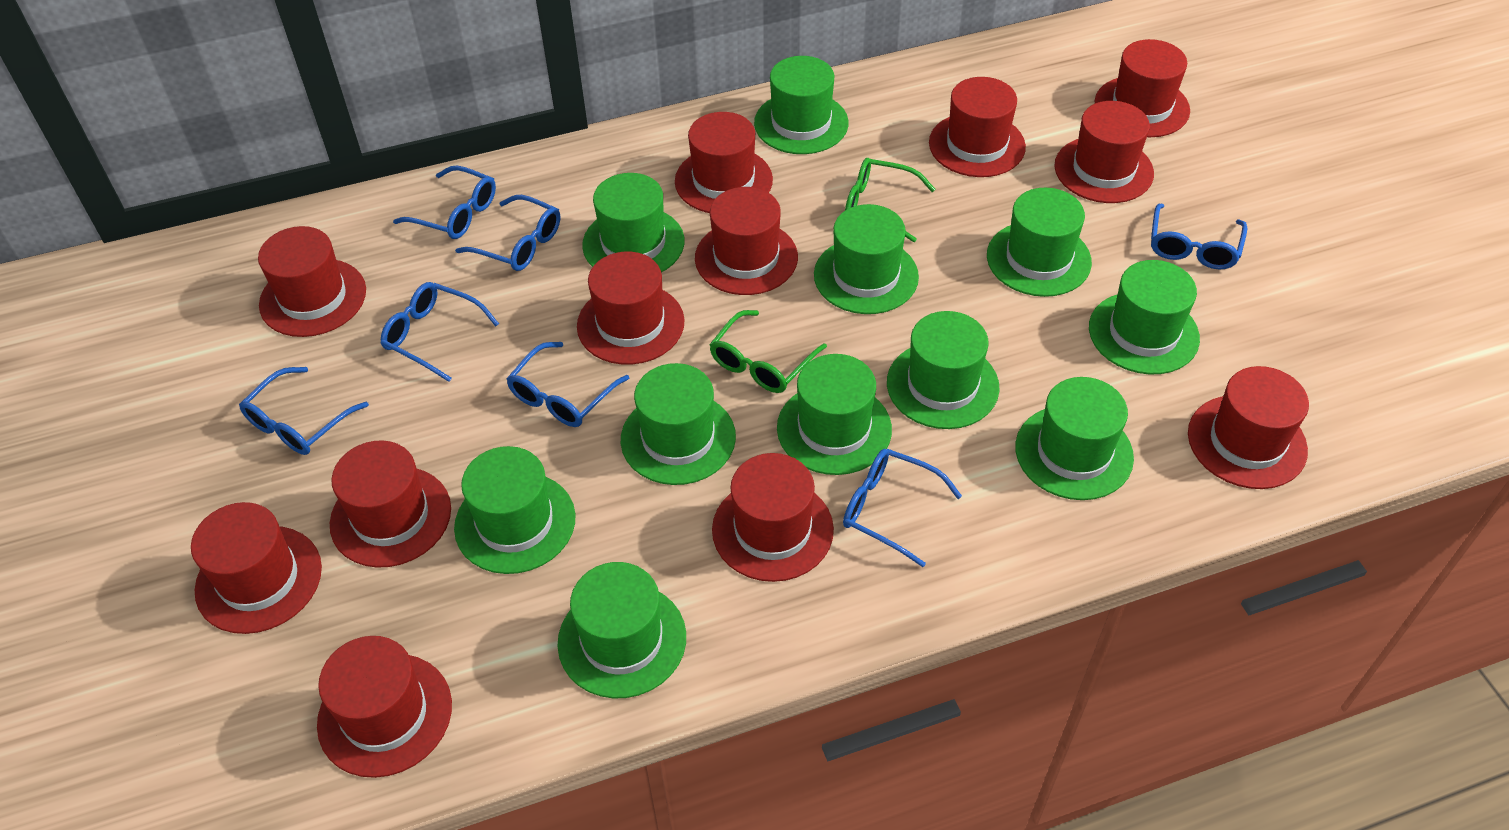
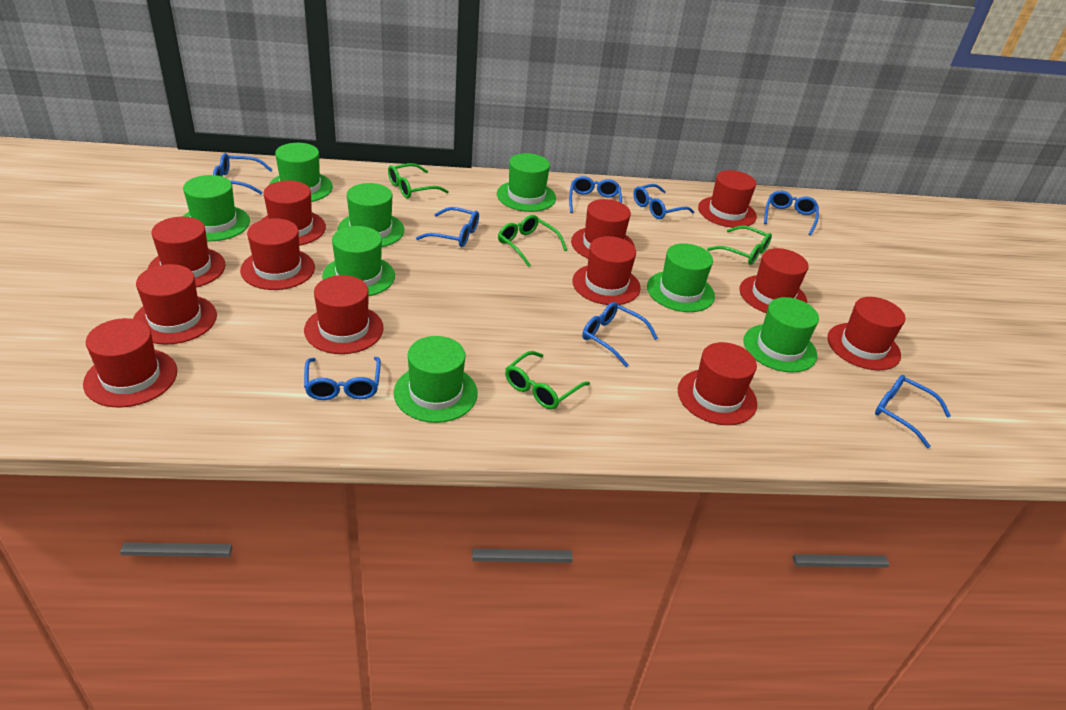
blue glasses: [239,367,369,455] [381,282,499,382] [393,166,496,239] [455,195,560,271] [507,342,629,427] [843,449,962,567] [1151,204,1247,270] = 7 -> [213,153,273,194] [304,357,381,400] [416,207,479,247] [569,176,622,213] [582,302,658,367] [633,184,694,219] [764,190,819,236] [875,375,951,448] = 8
green glasses: [709,310,827,393] [845,158,935,242] = 2 -> [388,163,449,199] [498,215,567,267] [505,351,590,409] [707,226,772,265] = 4
green hat: [454,446,575,574] [558,562,686,698] [582,173,685,272] [621,363,736,485] [754,56,849,154] [777,354,892,475] [814,204,919,314] [887,311,1000,429] [987,188,1092,297] [1015,377,1134,500] [1089,260,1200,375] = 11 -> [182,175,250,241] [269,143,333,202] [322,226,395,296] [337,183,404,247] [394,336,478,423] [497,153,556,212] [647,243,715,312] [744,297,819,373] = 8

